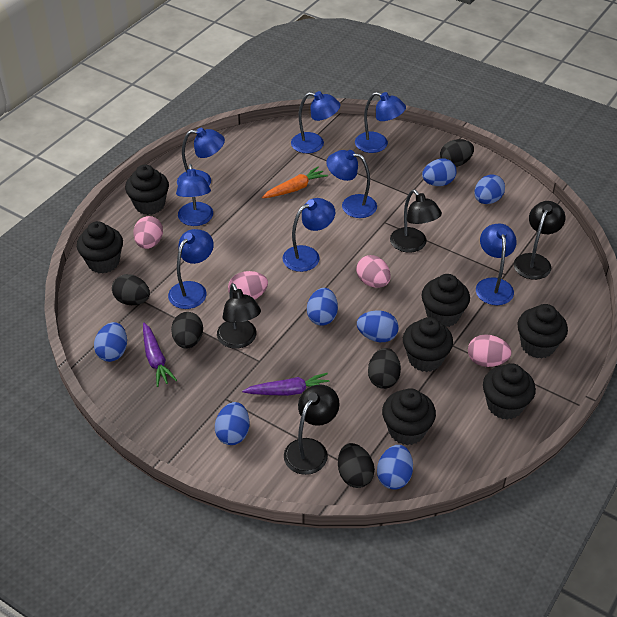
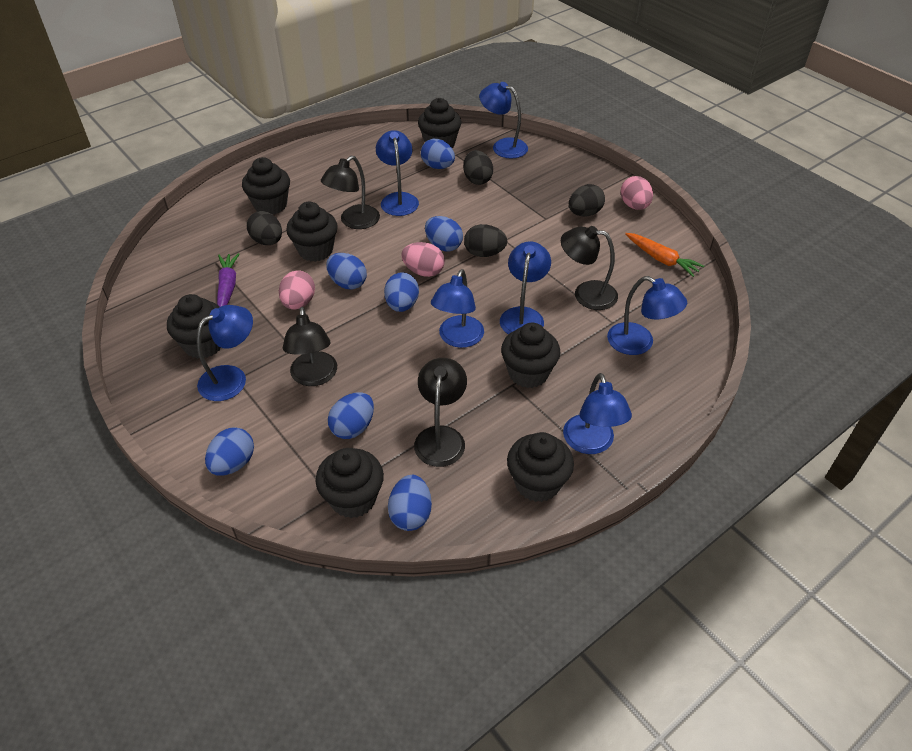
black egg: [112,274,150,305] [171,312,203,349] [338,443,375,488] [368,348,401,389] [440,139,474,167] = 5 -> [247,211,282,245] [463,150,493,185] [464,224,507,257] [569,184,605,217] = 4
blue lamp: [168,229,214,309] [176,164,213,226] [177,128,225,185] [282,198,335,272] [291,91,340,153] [326,150,377,218] [355,92,406,153] [476,223,517,305] = 8 -> [197,305,253,401] [376,130,419,216] [431,269,484,348] [479,82,528,159] [500,241,551,335] [563,373,632,454] [607,276,687,355] = 7
pink egg: [133,216,163,249] [228,271,268,300] [356,255,391,288] [468,334,512,367] = 4 -> [279,270,315,310] [401,242,445,277] [620,176,653,210] = 3
purple carrot: [143,323,177,387] [242,373,331,396] = 2 -> [217,253,239,307] = 1

